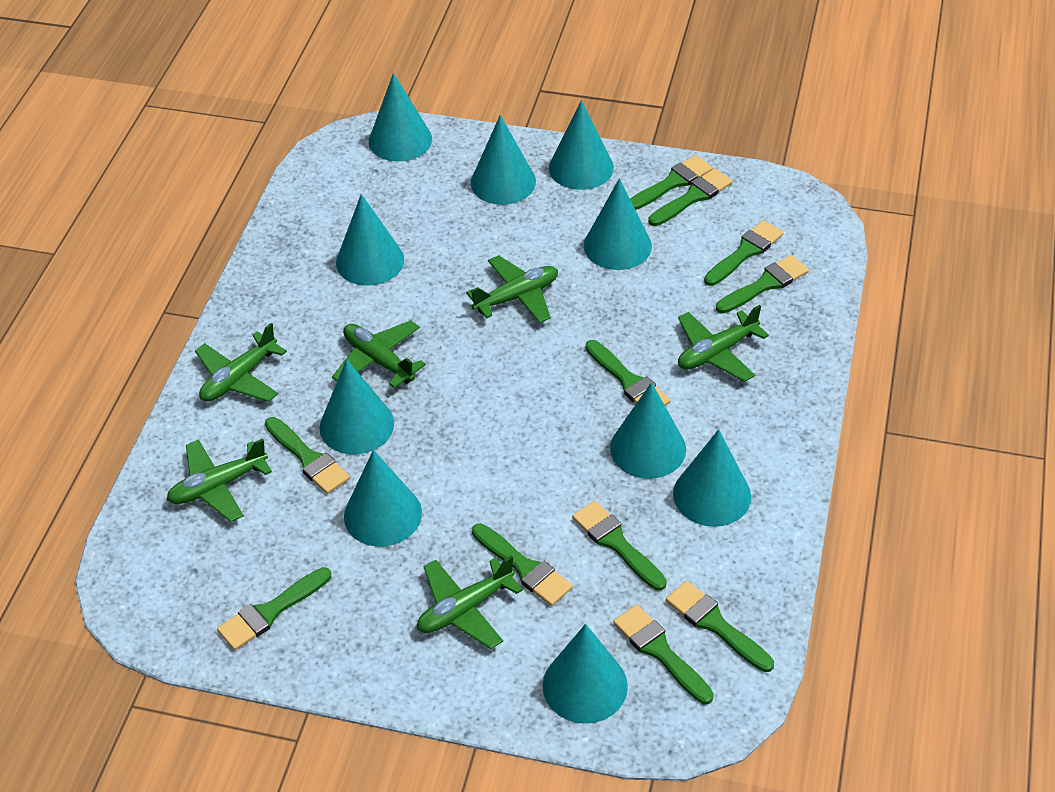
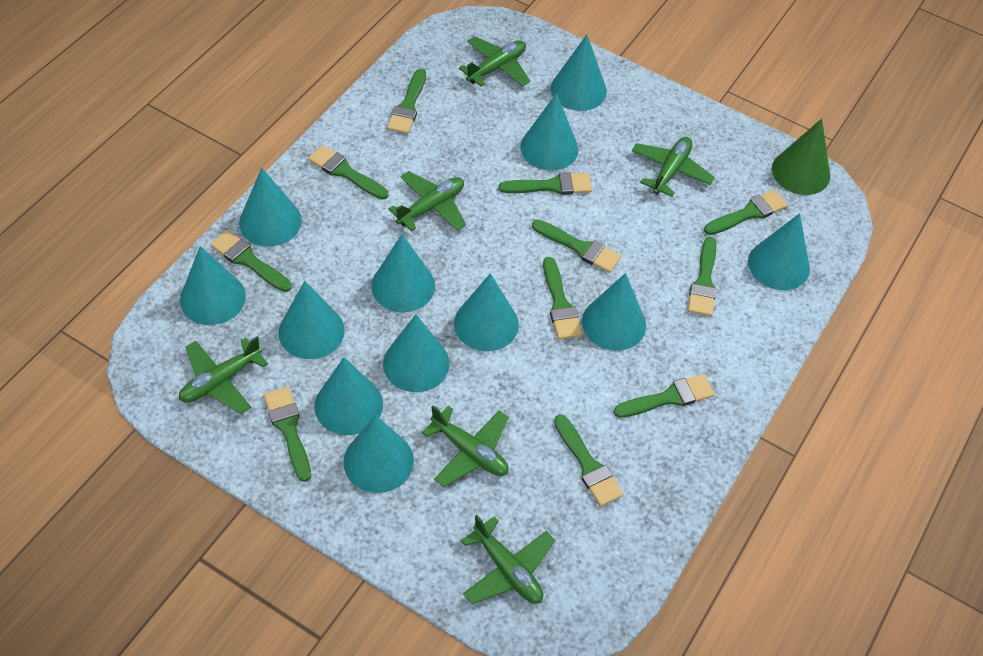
green cone: none = 0 -> [772,118,830,195] = 1
turquoise cone: [319,359,394,454] [336,194,404,286] [344,450,422,547] [369,73,432,161] [471,115,536,205] [543,624,628,724] [549,100,614,190] [584,178,652,270] [610,382,686,479] [673,429,751,527] = 10 -> [180,246,246,325] [239,168,302,247] [278,281,345,359] [314,357,383,435] [343,415,414,493] [371,234,435,312] [383,314,450,392] [454,273,519,351] [520,93,579,171] [551,34,607,111] [582,273,646,351] [748,213,810,290] = 12

